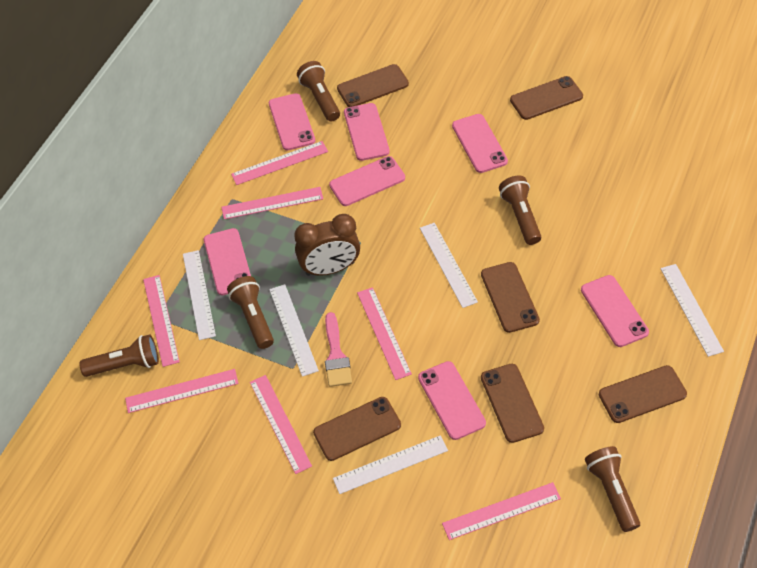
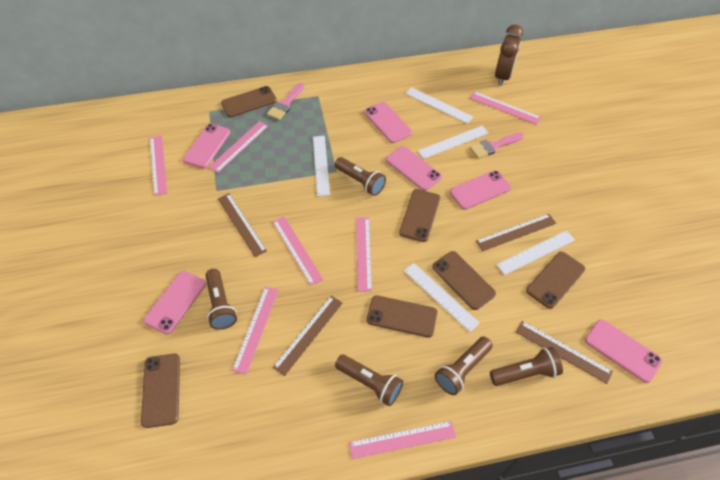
brown ruler: none = 0 -> [218,193,267,257] [273,296,343,376] [476,214,556,251] [516,321,613,384] = 4
pink brush: [325,312,352,387] = 1 -> [267,83,304,120] [470,132,524,159] = 2
pink phone: [204,228,251,295] [269,93,315,150] [329,156,405,206] [344,103,390,161] [418,361,486,440] [452,114,508,173] [581,275,649,347] = 7 -> [144,271,206,335] [183,124,231,168] [364,102,412,143] [386,146,442,191] [450,170,511,210] [585,319,662,383] = 6

